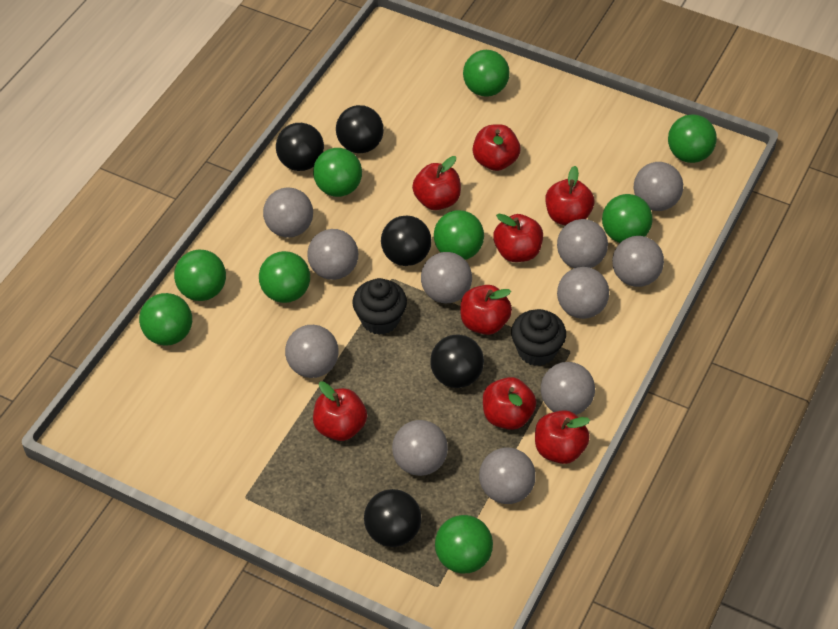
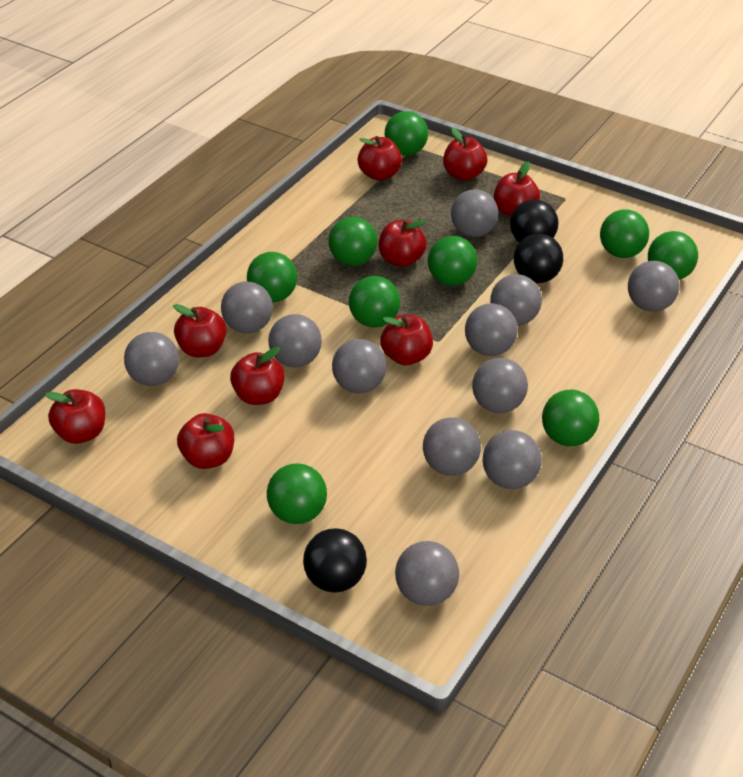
black ball: [276,123,324,171] [336,105,384,153] [364,489,421,547] [381,216,432,266] [430,334,484,388] = 5 -> [303,528,367,593] [510,200,559,243] [514,233,563,283] = 3
black cupcake: [353,278,407,335] [511,309,566,366] = 2 -> none = 0
grey ball: [263,188,313,237] [285,325,339,378] [307,229,358,280] [392,420,448,476] [421,252,472,303] [479,448,536,504] [541,362,595,415] [557,219,608,268] [557,267,609,319] [612,236,664,287] [634,162,683,211] = 11 -> [124,332,179,386] [221,281,273,333] [268,314,322,368] [332,339,386,393] [395,541,459,606] [423,417,481,476] [451,189,498,237] [465,303,518,356] [472,358,528,413] [483,430,542,489] [490,274,542,326] [628,261,680,312] = 12
red apple: [313,381,367,441] [412,156,461,210] [460,285,512,335] [473,124,521,171] [483,377,536,430] [493,214,543,262] [535,410,590,464] [546,166,595,225] = 8 -> [45,389,105,444] [173,304,227,357] [177,413,234,469] [230,347,285,405] [358,136,402,181] [379,220,427,267] [380,314,433,365] [443,127,488,181] [494,161,540,217] = 9

